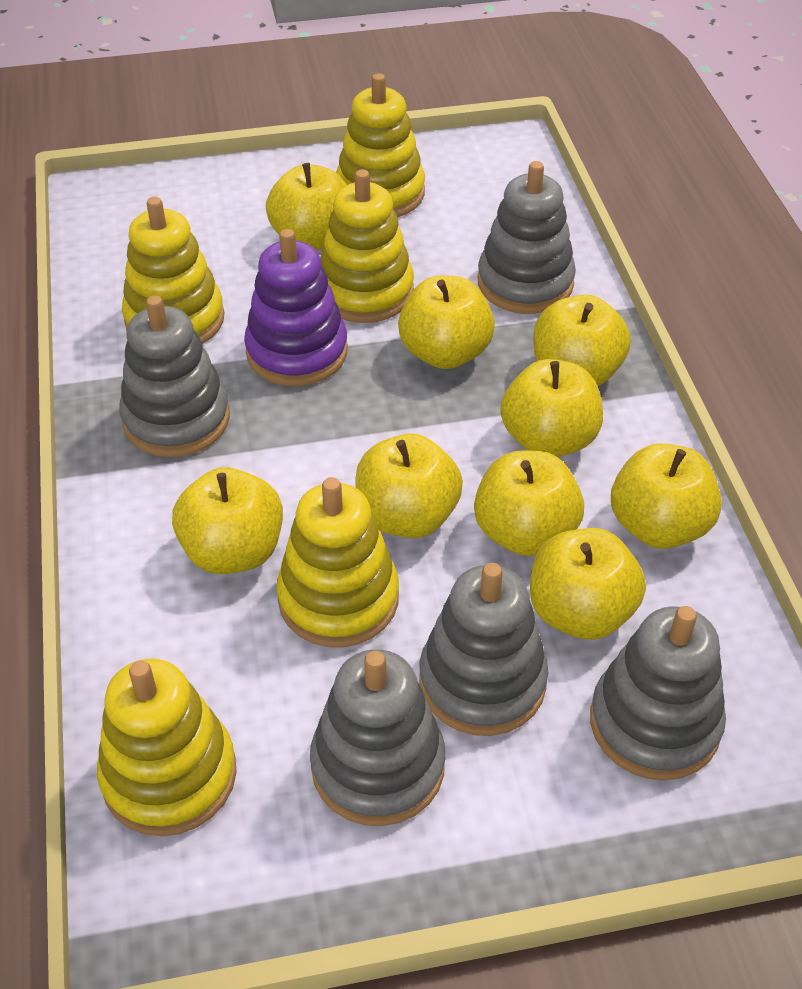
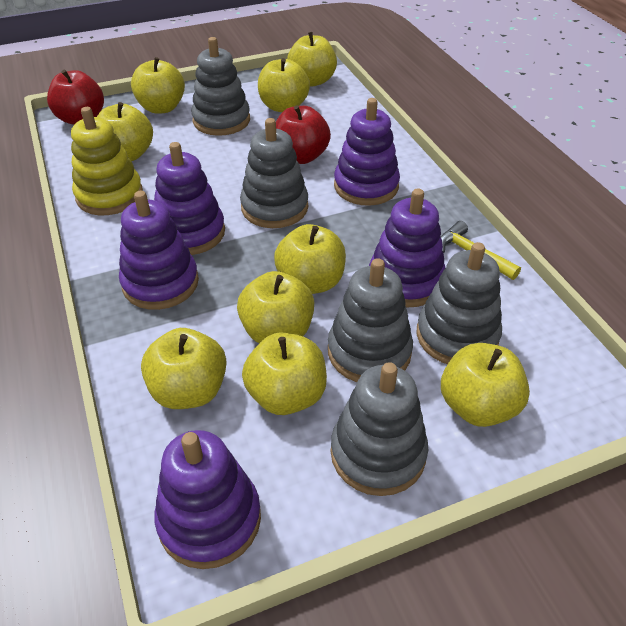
purple stacking toy: [244,229,348,386] = 1 -> [119,191,199,310] [154,142,225,255] [154,430,261,569] [334,98,400,206] [369,188,445,307] = 5
red apple: none = 0 -> [47,70,104,125] [276,105,331,164] = 2
yellow hammer: none = 0 -> [441,221,521,280] = 1
yellow stacking toy: [97,659,237,836] [122,197,224,344] [277,477,399,647] [320,169,414,323] [336,73,425,217] = 5 -> [71,107,143,215] = 1

